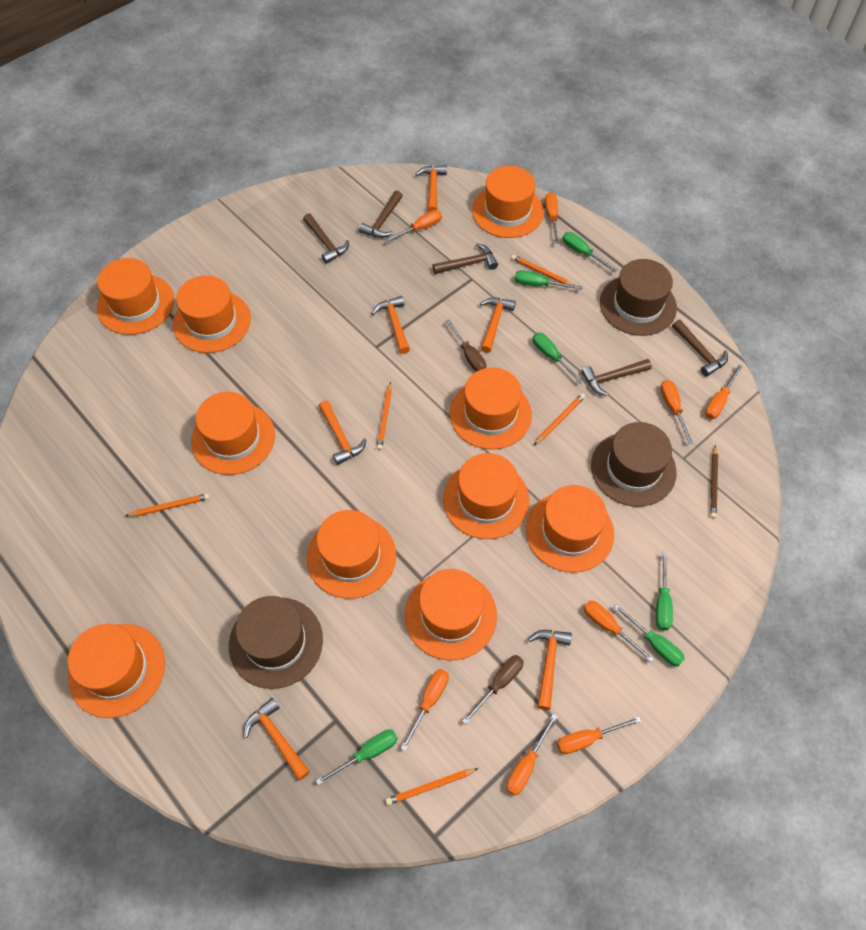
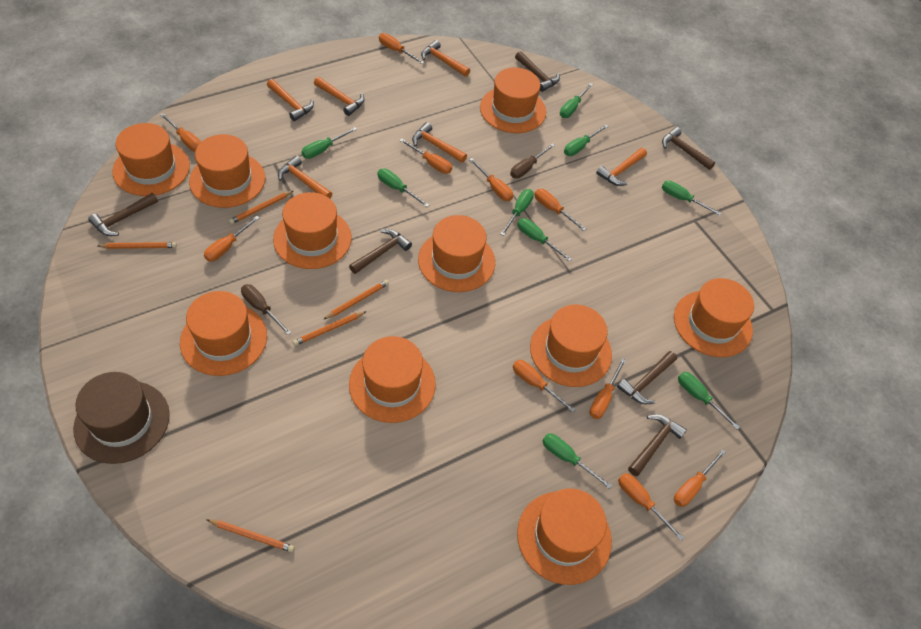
brown hammer: [303,214,349,264] [359,191,403,238] [432,243,498,274] [581,359,652,396] [672,319,728,377] = 5 -> [88,193,158,236] [349,229,412,274] [515,51,560,92] [617,351,677,404] [628,414,687,476] [662,127,715,170] = 6
brown hat: [229,596,323,689] [591,422,677,507] [600,259,677,336] = 3 -> [73,372,170,464] = 1
brown pencil: [710,445,718,518] = 1 -> none = 0
green screwdriver: [316,729,398,785] [515,270,582,290] [533,333,583,384] [563,232,617,273] [614,604,685,666] [656,552,673,630] = 6 -> [301,127,357,159] [377,169,429,207] [500,189,534,236] [517,218,572,262] [543,434,612,489] [560,83,593,118] [564,124,608,156] [662,181,721,216] [678,372,740,430] = 9
orange screwdriver: [385,210,442,243] [401,669,449,751] [506,714,558,796] [545,192,559,244] [557,716,641,754] [584,601,654,662] [660,380,693,444] [705,365,743,419] = 8 -> [160,113,201,152] [204,216,260,261] [379,33,424,64] [399,139,452,174] [469,158,513,201] [513,360,576,413] [534,189,586,231] [590,358,626,419] [618,473,684,541] [674,449,726,507] = 10

